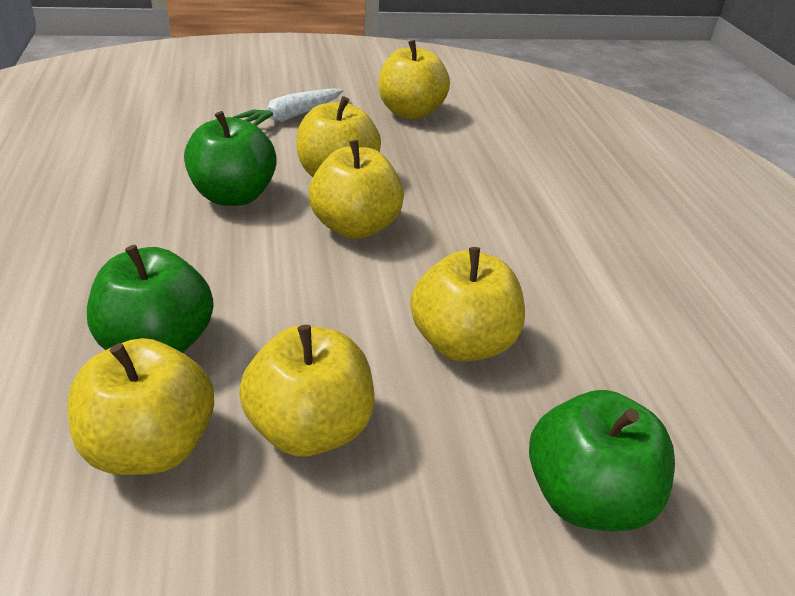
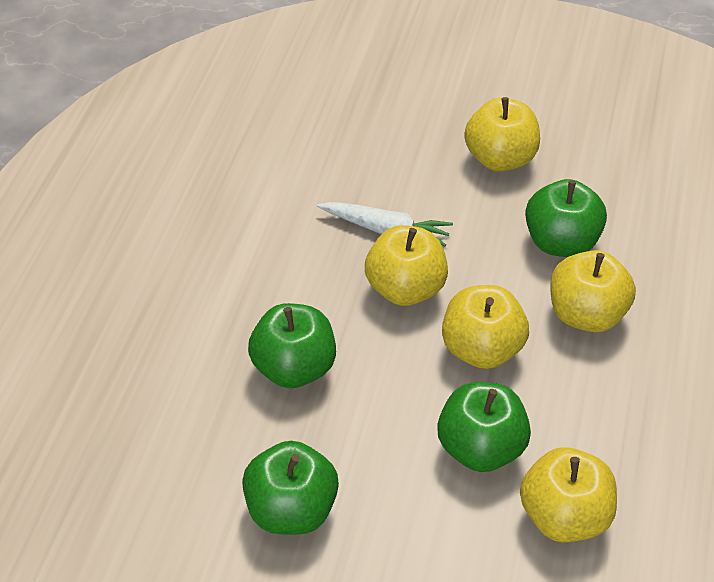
green apple: [87,245,214,353] [184,111,277,206] [529,390,675,531] = 3 -> [242,441,339,535] [248,303,336,388] [437,382,531,472] [525,179,607,257] = 4
yellow apple: [67,338,214,475] [239,325,374,457] [296,96,381,177] [309,140,404,239] [379,40,450,120] [410,247,525,362] = 6 -> [365,225,448,306] [442,285,529,369] [464,97,540,172] [520,447,617,542] [550,250,636,332] = 5

